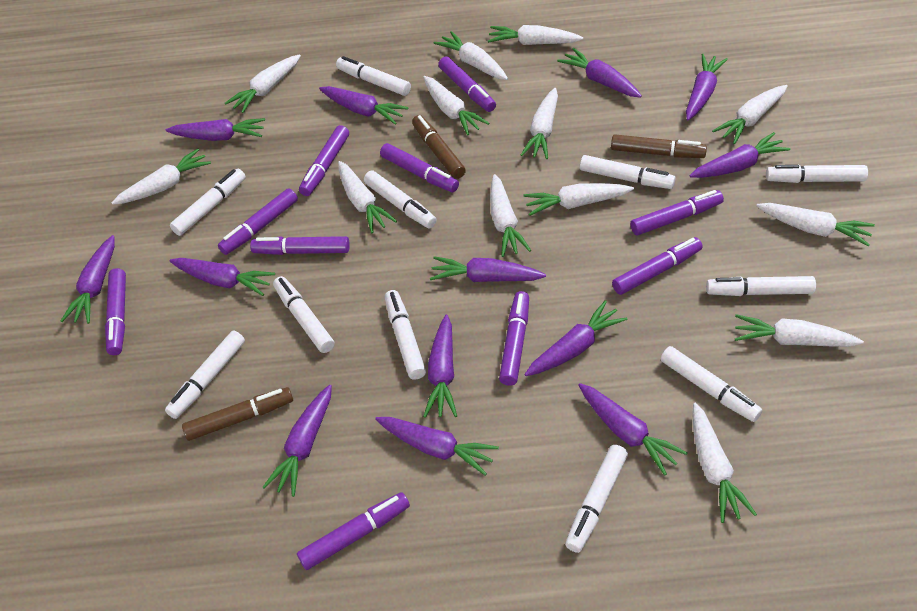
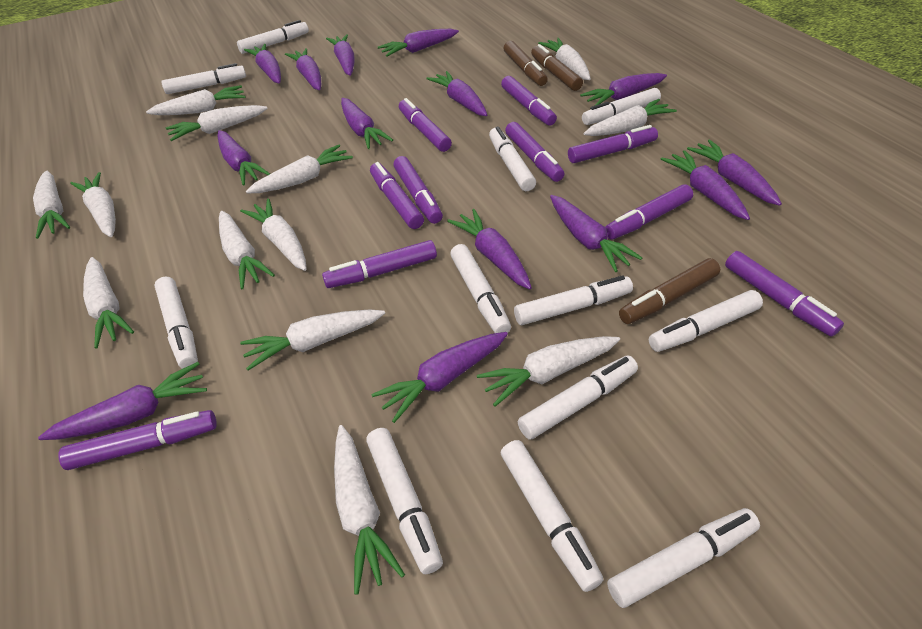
purple carrot: [61,235,115,324] [166,118,265,141] [169,258,275,296] [263,385,332,497] [319,86,408,125] [375,417,499,476] [423,315,457,418] [430,256,546,282] [525,300,627,376] [557,48,642,98] [578,383,688,476] [686,54,728,120] [689,132,791,178] = 13 -> [38,362,207,440] [218,130,270,186] [244,44,281,83] [285,48,321,90] [326,34,354,76] [341,98,393,149] [372,332,508,423] [378,29,459,57] [426,71,487,116] [447,209,532,289] [550,195,642,272] [580,73,667,105] [661,150,750,220] [687,140,782,206] = 14
white marker: [165,331,245,419] [170,169,246,236] [273,276,335,353] [336,56,411,96] [364,170,437,229] [385,290,426,380] [565,445,628,553] [580,155,676,189] [661,346,762,422] [706,276,816,296] [766,165,868,183] = 11 -> [154,276,198,369] [161,63,246,94] [237,20,309,54] [366,428,443,574] [450,244,511,333] [489,126,536,191] [501,440,604,592] [514,275,633,325] [518,355,638,440] [582,88,661,125] [607,508,760,608] [649,290,763,352] = 12

